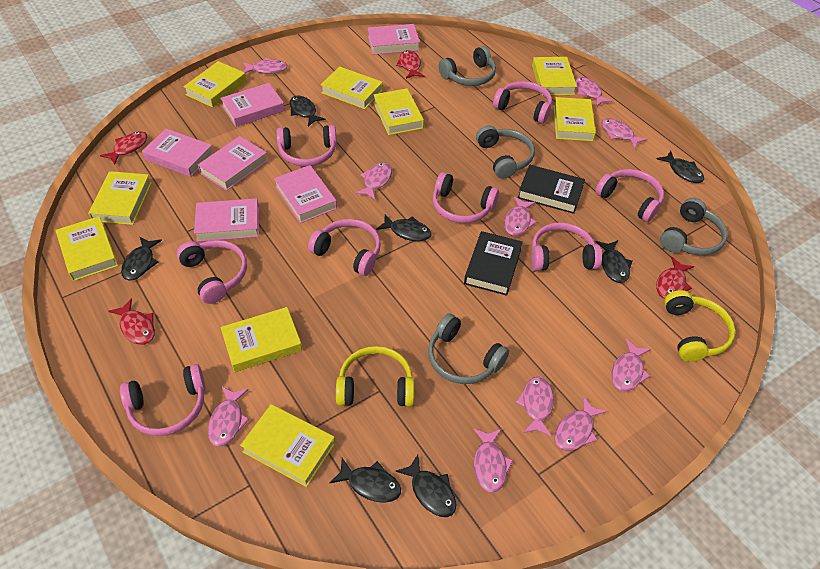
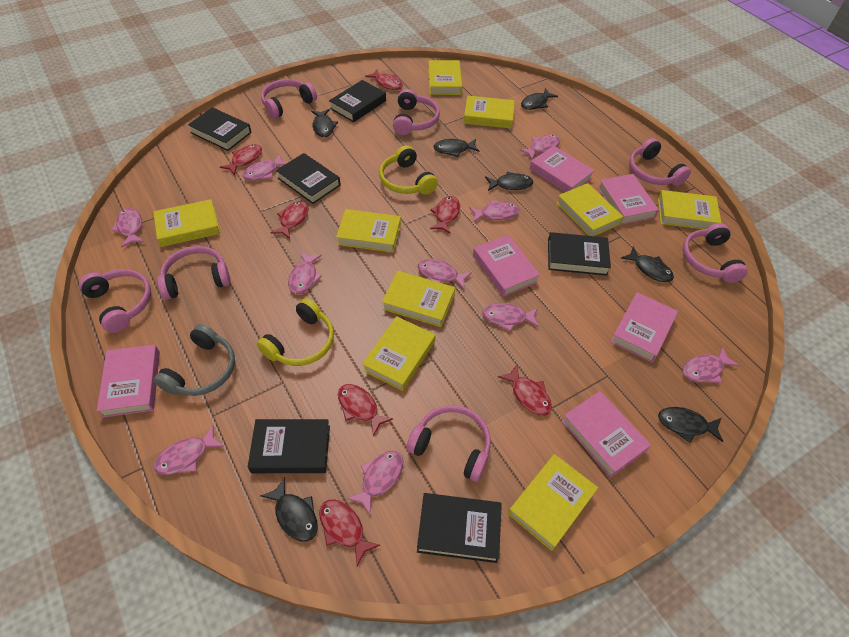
black book: [464,231,523,296] [518,165,585,214] = 2 -> [188,107,252,151] [248,419,330,473] [276,153,341,204] [329,80,386,122] [417,493,502,563] [548,232,611,276] = 6
grey headphones: [428,313,509,384] [439,46,496,86] [476,125,535,179] [660,198,728,255] = 4 -> [154,324,235,396] = 1
pink headphones: [120,364,205,436] [177,240,247,304] [277,125,337,166] [308,219,381,276] [433,172,499,223] [493,81,552,124] [531,222,602,271] [595,169,664,222] = 8 -> [79,269,151,333] [157,246,231,300] [261,79,317,119] [393,89,440,135] [407,405,491,482] [629,138,691,186] [683,223,748,283] = 7
red fish: [100,131,147,164] [108,298,155,345] [396,50,424,79] [656,257,694,299] = 4 -> [220,144,262,176] [271,201,309,239] [319,499,380,566] [338,384,393,436] [365,69,403,90] [430,196,460,234] [498,364,552,416] = 7

